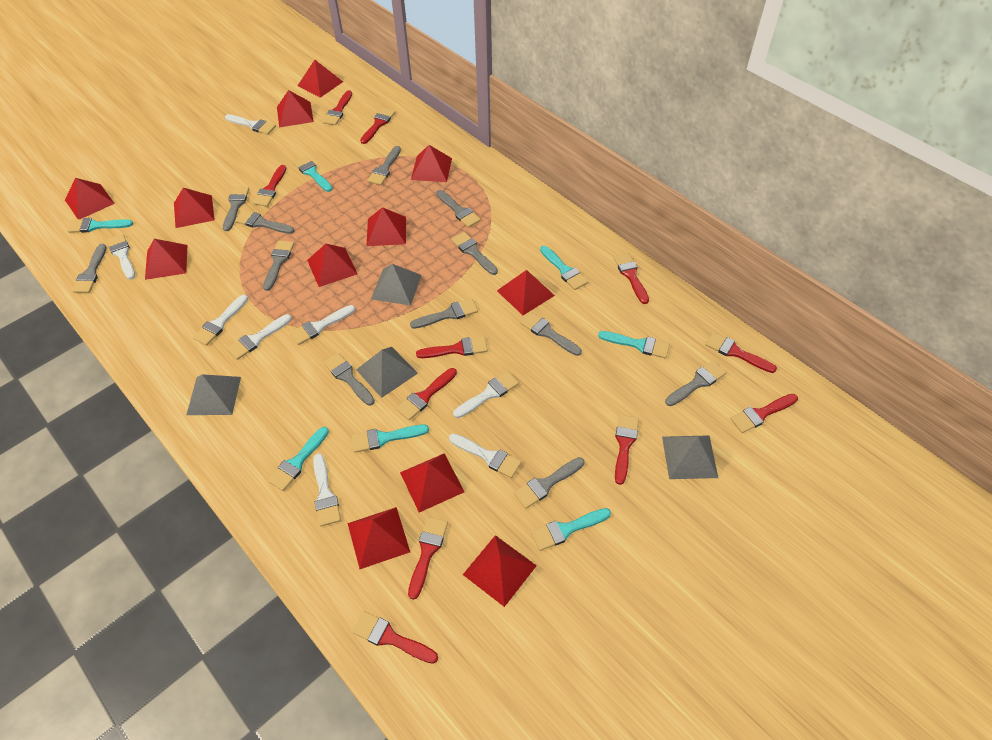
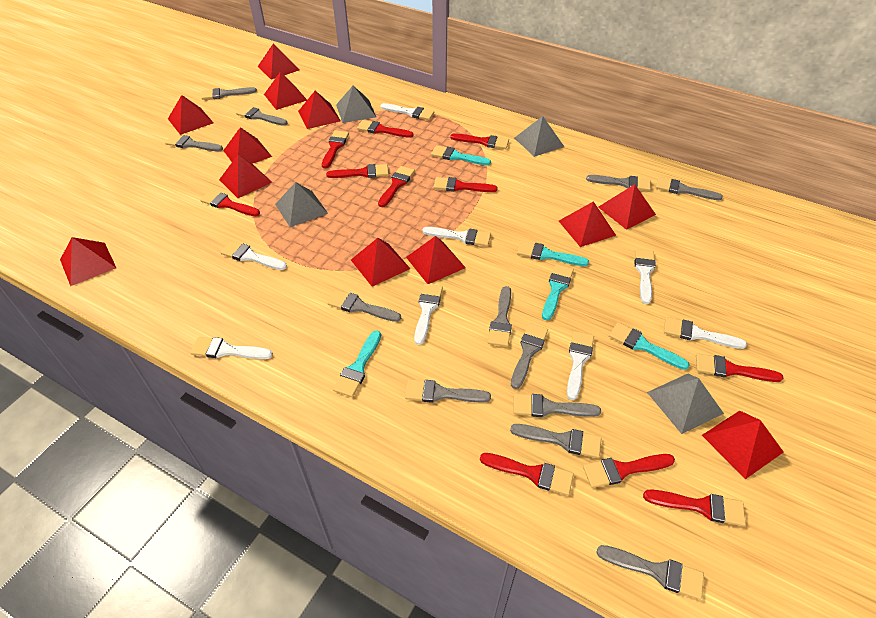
turquoise brush: [67,218,133,233] [268,427,329,491] [293,156,332,192] [351,425,429,453] [531,508,611,551] [540,246,588,290] [598,331,670,358] = 7 -> [333,330,381,397] [431,145,491,165] [517,241,589,266] [542,264,574,320] [609,322,690,370] = 5

